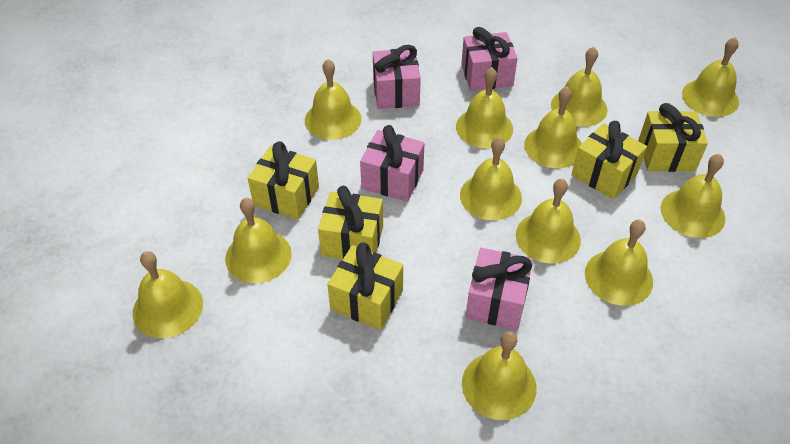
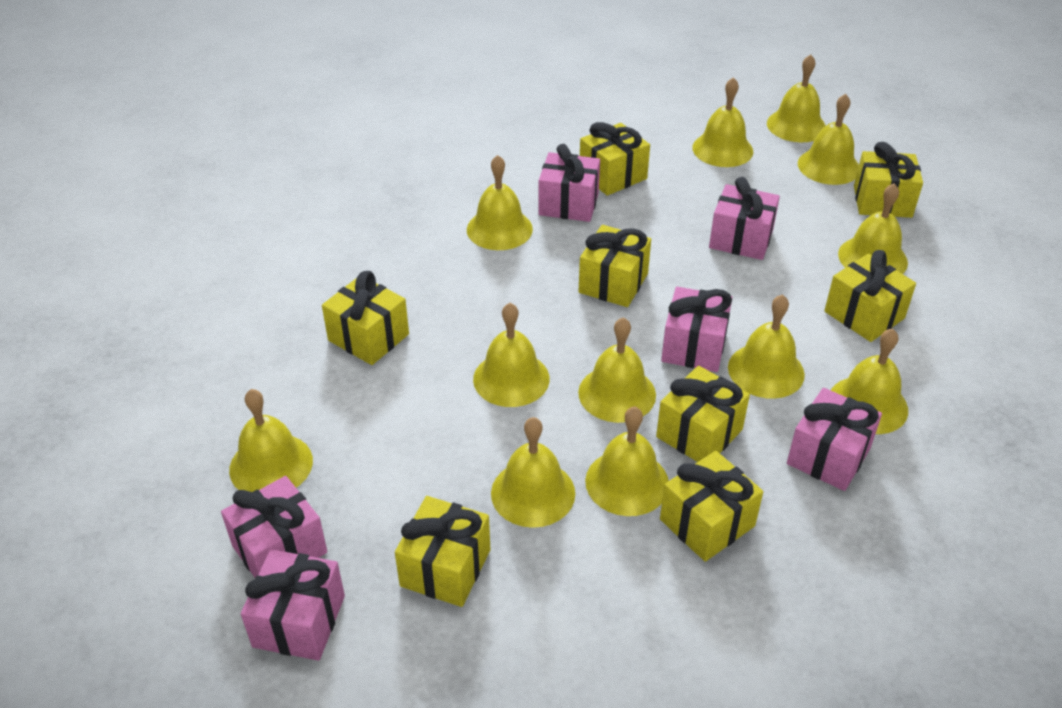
pink gift: [360,125,425,202] [373,45,421,109] [461,27,518,91] [466,248,533,330] = 4 -> [221,476,327,578] [241,549,345,661] [538,144,600,222] [661,287,732,372] [709,177,780,260] [787,388,882,491] = 6
yellow gift: [248,141,319,220] [318,186,383,259] [327,242,403,330] [571,121,647,199] [639,103,708,172] = 5 -> [322,271,409,365] [395,496,490,607] [578,225,651,307] [580,122,650,196] [656,366,750,462] [660,451,763,562] [824,250,916,342] [854,142,923,218] = 8

